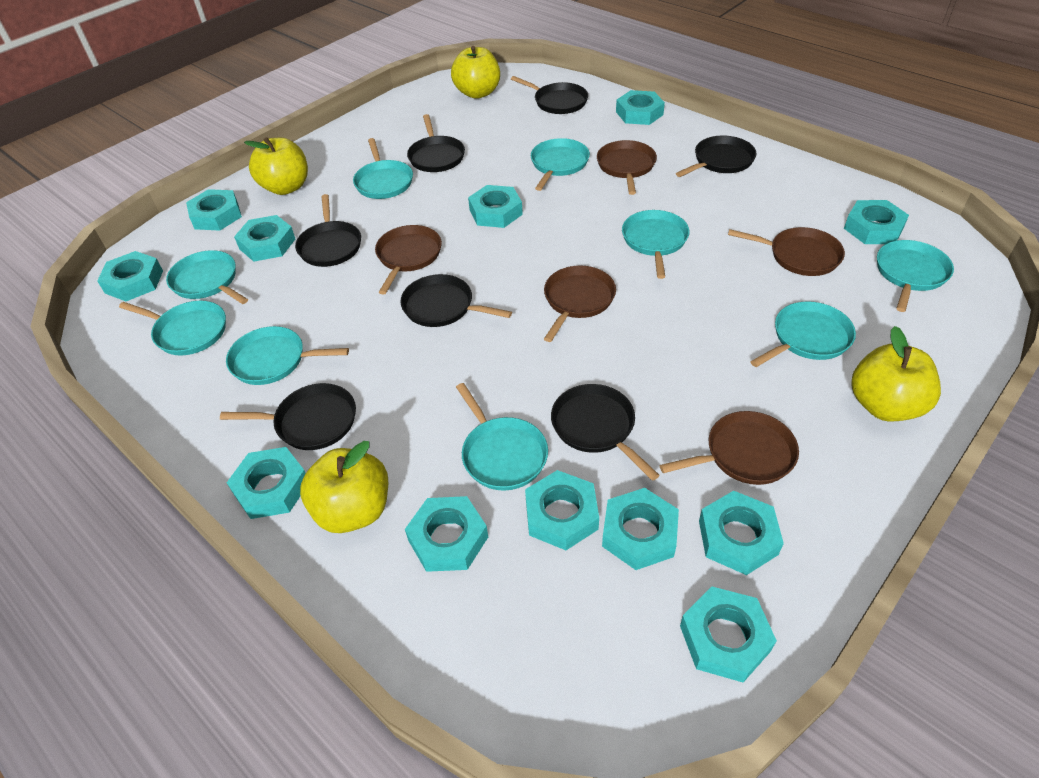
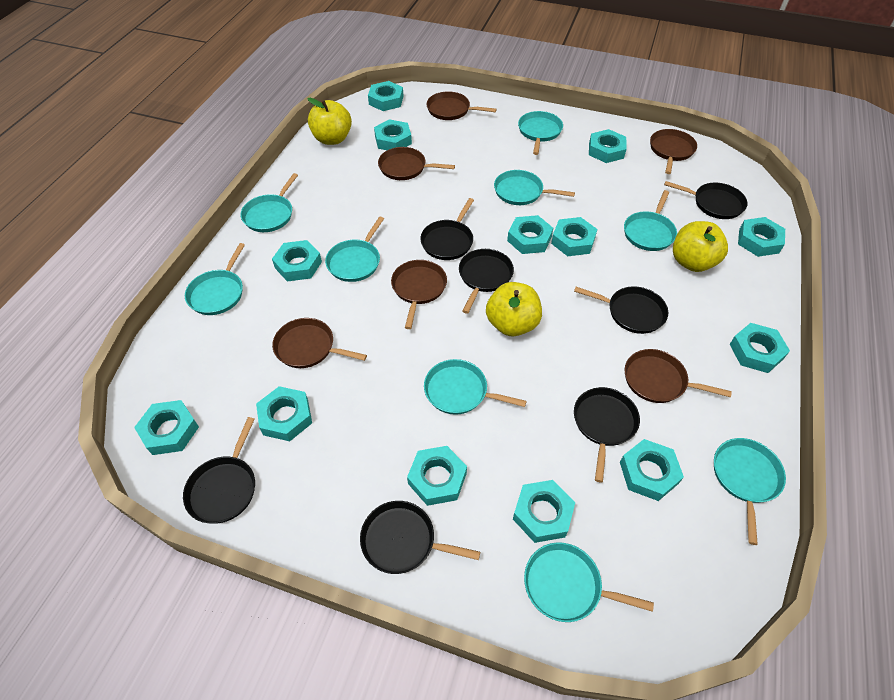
brown pan: [375,225,442,295] [544,266,616,342] [597,140,657,195] [660,411,799,485] [728,227,845,276] = 5 -> [272,318,367,368] [378,147,455,180] [391,260,447,329] [426,91,497,120] [625,349,732,403] [650,129,697,174] = 6
turquoise nut: [97,251,163,301] [186,189,242,231] [227,447,306,519] [234,215,295,262] [405,496,488,572] [468,185,523,228] [525,470,599,550] [602,488,679,570] [616,90,665,125] [680,586,777,682] [699,491,784,575] [844,200,909,244] = 12 -> [134,400,199,455] [256,386,312,441] [272,240,322,282] [368,81,404,111] [374,119,412,150] [407,446,467,506] [507,215,553,254] [513,480,575,543] [551,217,597,256] [589,129,627,163] [620,439,684,501] [730,323,790,373] [738,217,785,257] = 13
yellow apple: [244,137,308,195] [300,441,388,533] [451,46,500,99] [851,326,941,421] = 4 -> [307,98,352,145] [486,282,542,336] [673,221,728,272] = 3

